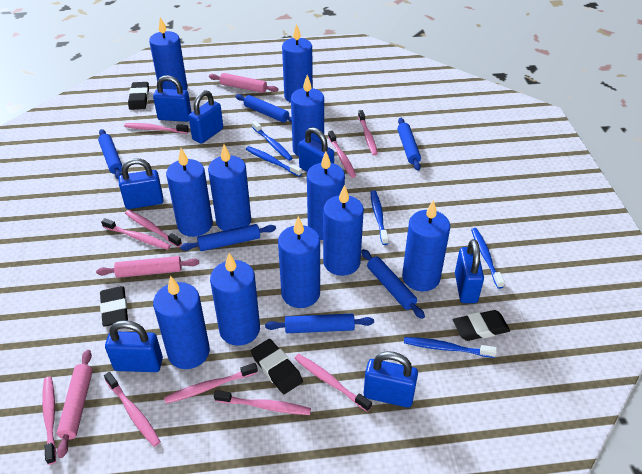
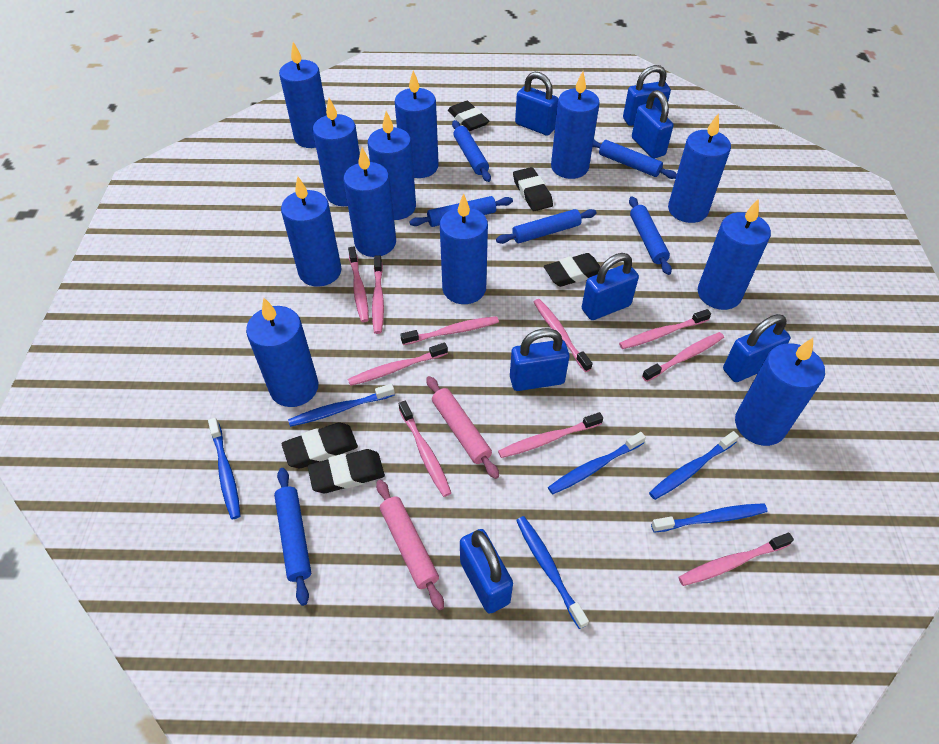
black eraser: [100,286,128,326] [128,82,149,110] [251,339,303,394] [453,310,510,341] = 4 -> [281,422,358,468] [308,449,385,493] [448,101,489,131] [513,167,553,211] [544,253,600,287] = 5
blue candle: [149,17,187,90] [153,276,210,369] [166,148,213,237] [208,144,251,231] [210,253,260,346] [278,216,320,308] [282,24,313,103] [291,75,324,157] [307,152,345,240] [323,185,364,276] [402,200,450,291] = 11 -> [246,298,319,407] [279,42,327,148] [281,176,342,287] [313,98,360,206] [343,147,396,257] [368,111,416,220] [395,70,439,178] [440,193,488,304] [551,71,600,179] [668,113,731,223] [698,199,771,310] [735,338,825,446] = 12
blue toothbrush: [246,146,302,177] [252,121,293,161] [370,190,389,245] [404,337,497,358] [471,228,505,289] = 5 -> [208,418,241,519] [288,384,395,427] [516,516,589,629] [548,432,646,495] [649,431,739,500] [651,503,768,533] = 6
pink rolling pin: [57,350,93,458] [96,256,199,278] [209,73,278,93] = 3 -> [376,480,444,610] [426,376,499,479] = 2

